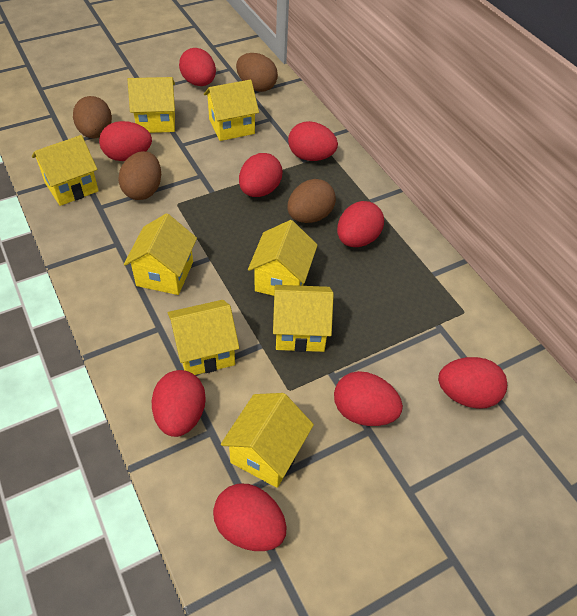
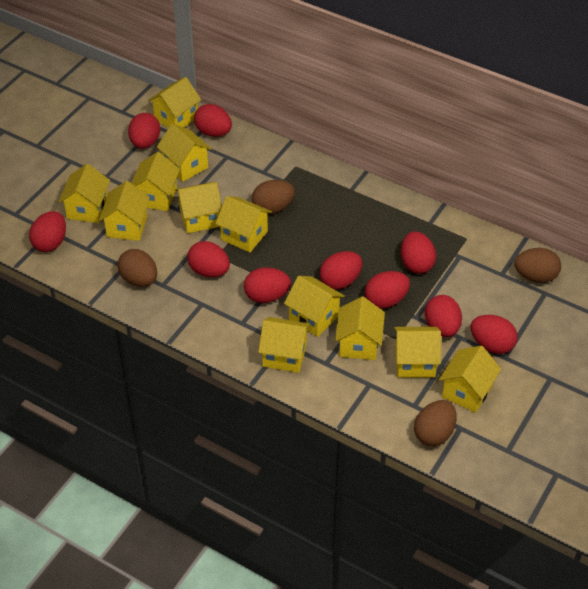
red egg: [99,121,152,161] [152,370,206,437] [179,48,216,86] [213,484,287,551] [239,153,282,197] [288,121,338,161] [334,371,403,426] [337,201,384,247] [438,357,507,409] = 9 -> [29,211,66,252] [128,113,160,149] [187,241,230,277] [194,104,232,137] [244,267,291,303] [320,251,362,289] [365,271,410,309] [401,231,436,274] [425,295,462,337] [471,315,517,354] = 10
yellow house: [32,135,99,206] [124,213,197,295] [128,77,175,133] [168,300,239,375] [204,80,259,141] [221,393,314,488] [248,220,318,296] [273,285,334,352] = 8 -> [59,164,110,223] [99,181,150,241] [131,152,180,211] [148,77,201,128] [157,124,212,182] [175,182,222,233] [215,196,272,252] [258,317,310,373] [284,276,345,337] [335,297,385,360] [394,327,441,378] [439,346,501,413] = 12

